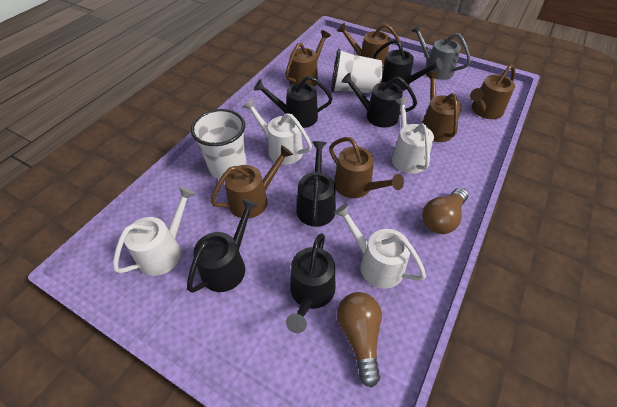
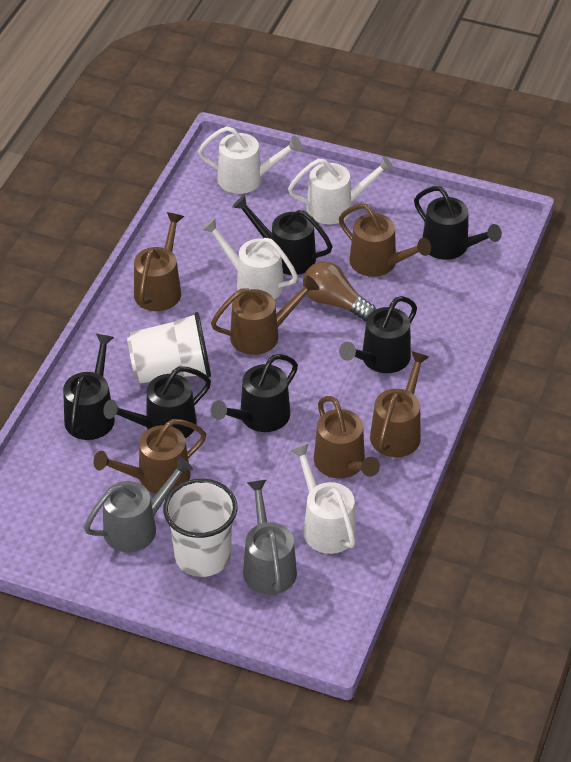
brown light bulb: [337,292,382,388] [422,188,468,234] = 2 -> [303,261,376,321] = 1
grey watering can: [411,24,471,80] = 1 -> [84,456,193,552] [243,480,297,595] = 2

